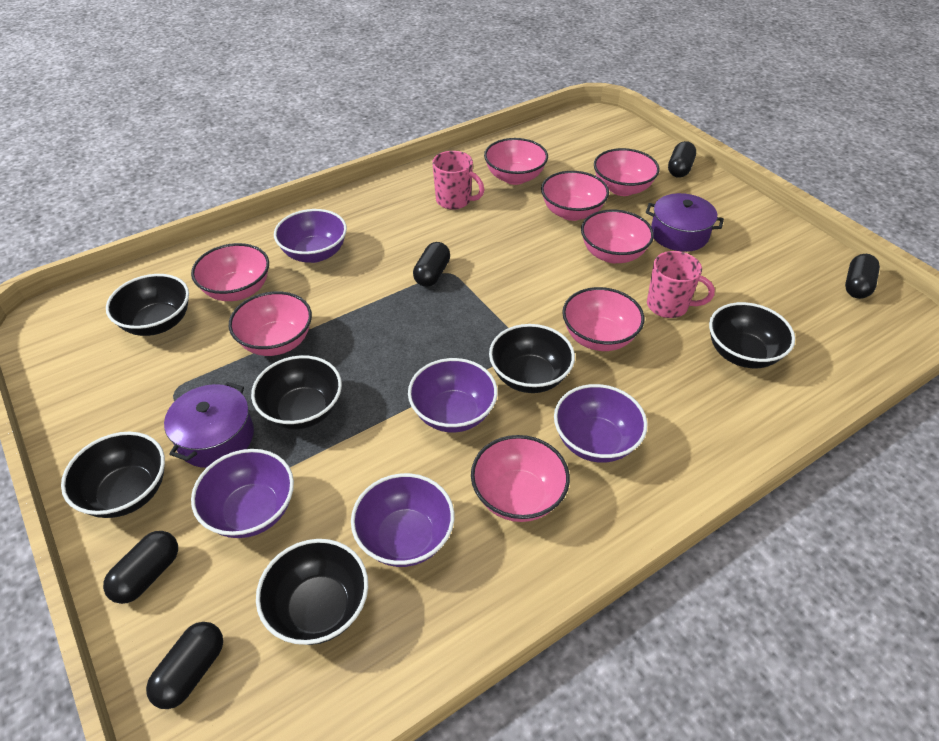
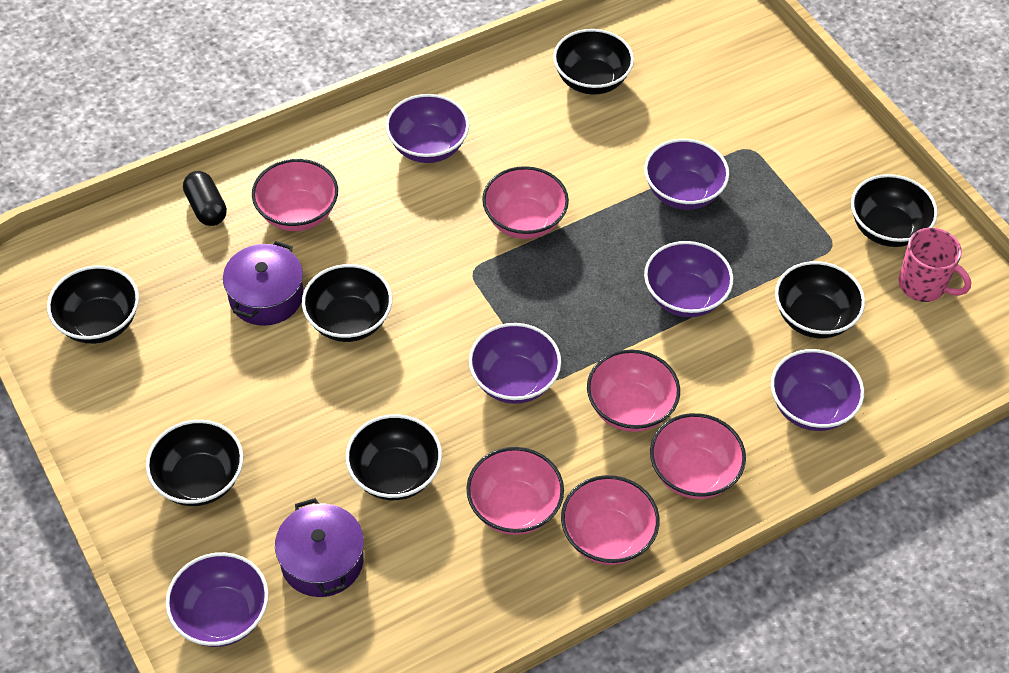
black bowl: [61,432,165,518] [106,274,189,336] [251,355,342,429] [256,539,368,645] [489,324,575,393] [709,302,795,368] = 6 -> [47,265,139,344] [146,420,243,506] [302,264,392,342] [346,414,442,500] [553,29,634,95] [775,261,865,338] [851,174,938,247] = 7
black capsule: [103,531,178,604] [146,622,223,709] [413,242,450,287] [668,141,696,178] [845,254,880,299] = 5 -> [183,171,227,226] = 1
pink bowl: [191,243,269,301] [229,291,312,356] [471,435,570,522] [484,138,548,185] [541,171,609,221] [562,287,645,351] [581,210,654,263] [594,148,660,196] = 8 -> [252,159,338,231] [466,447,564,535] [482,166,569,239] [561,475,659,565] [587,350,680,432] [650,413,746,499] = 6
pink mug: [432,151,484,210] [647,251,715,318] = 2 -> [898,228,971,302] = 1
purple bowl: [191,449,294,538] [274,209,347,263] [351,473,454,567] [408,358,498,432] [554,384,647,463] = 5 -> [166,552,269,647] [386,94,469,163] [469,323,561,404] [644,139,729,210] [644,241,733,317] [771,349,864,431] = 6

